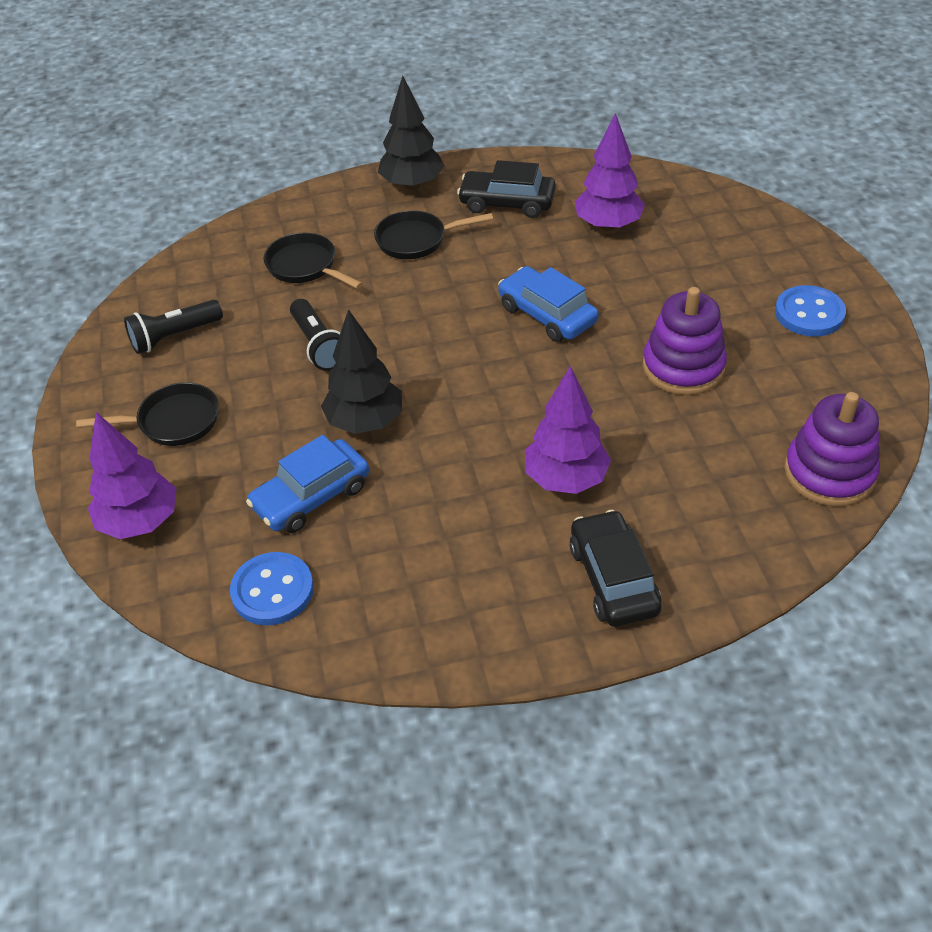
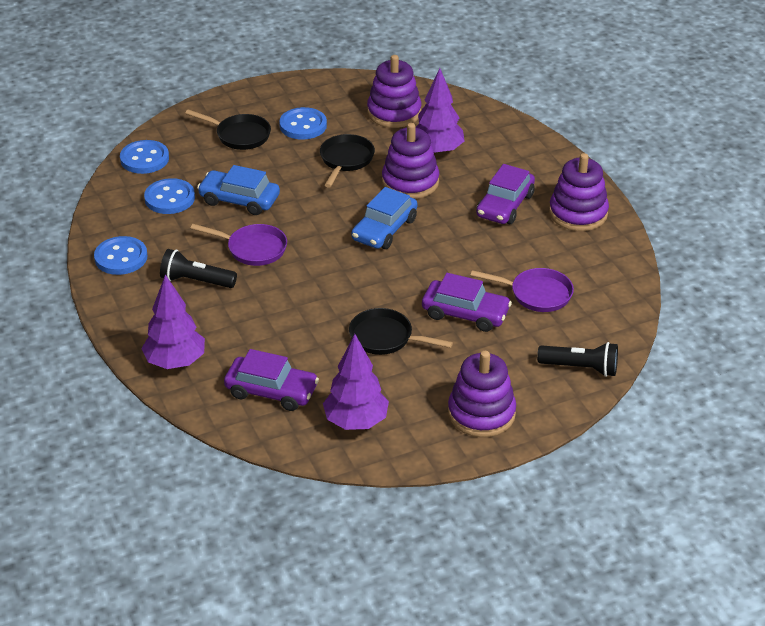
black car: [457,160,556,218] [570,510,662,627] = 2 -> none = 0
black tree: [321,309,402,434] [378,76,444,190] = 2 -> none = 0
blue button: [230,552,314,625] [775,285,846,337] = 2 -> [94,236,147,275] [120,140,169,174] [144,178,195,214] [279,107,327,140] = 4
purple car: none = 0 -> [224,349,319,411] [422,273,512,332] [476,164,535,224] = 3
purple pan: none = 0 -> [190,224,287,266] [470,268,574,312] = 2
purple stacking toy: [643,287,727,395] [784,392,880,506] = 2 -> [367,55,421,128] [382,123,439,199] [448,351,516,437] [549,153,609,231] = 4

